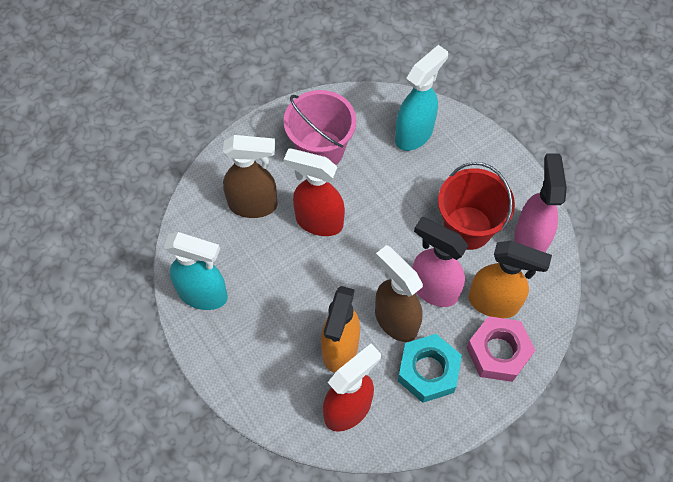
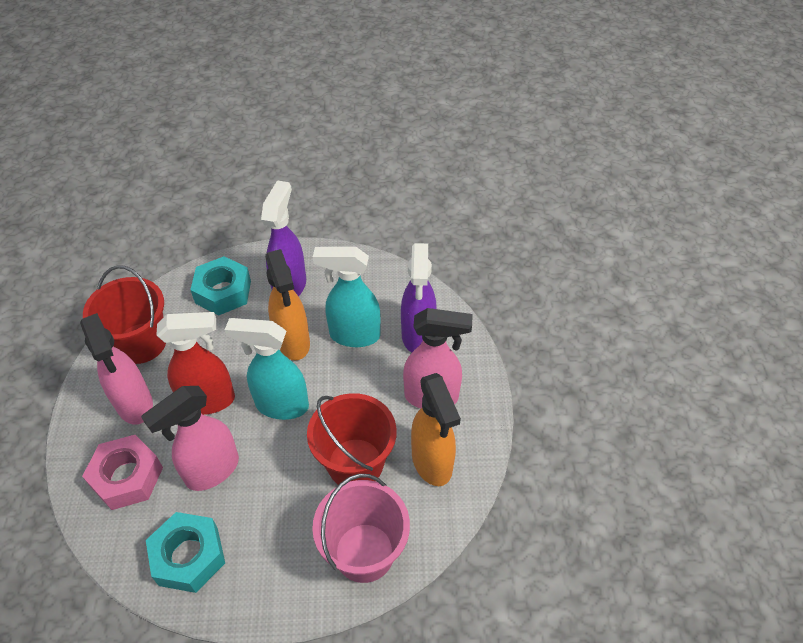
brown spray bottle: [223,135,278,218] [375,245,423,342] = 2 -> none = 0
pink spray bottle: [412,217,468,307] [514,154,567,252] = 2 -> [80,313,153,425] [141,386,239,491] [403,308,473,408] = 3
purple spray bottle: none = 0 -> [261,180,306,296] [401,243,437,352] = 2
red bucket: [438,162,515,250] = 1 -> [83,265,166,364] [307,393,397,485] = 2
red spray bottle: [284,148,345,236] [323,344,381,432] = 2 -> [156,312,235,415] = 1
turquoise nut: [398,334,462,403] = 1 -> [146,512,225,593] [190,256,251,316] = 2

